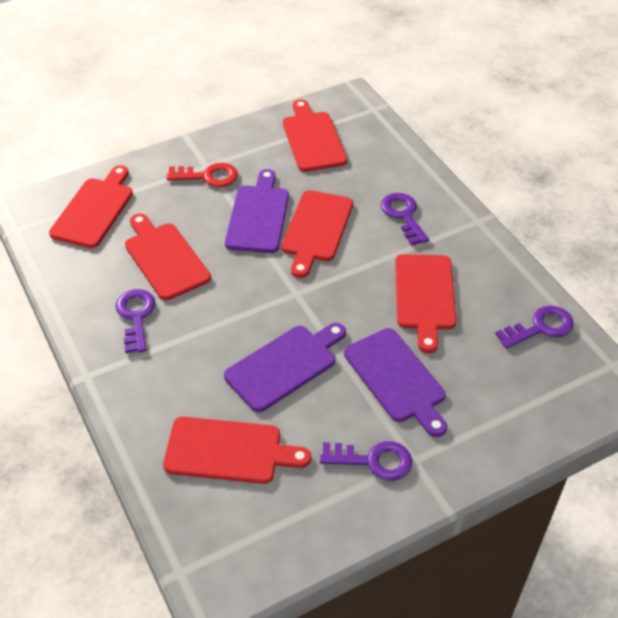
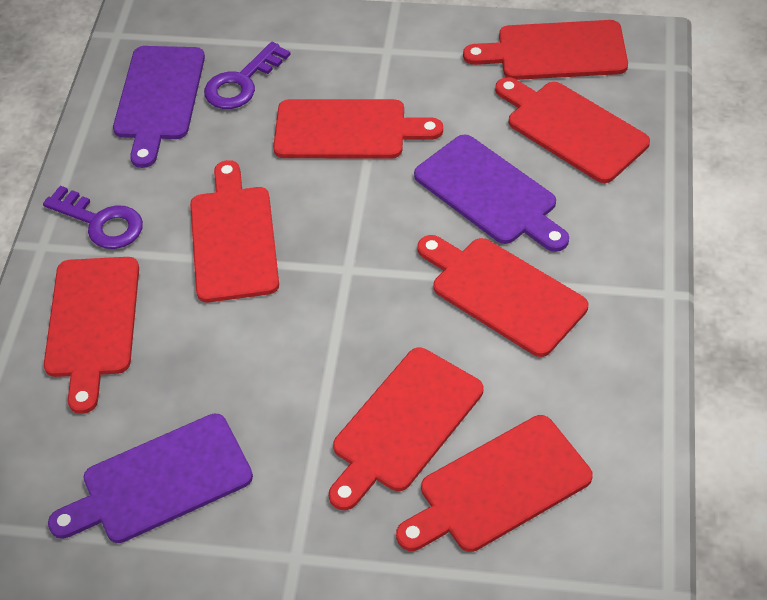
purple key: [116,289,156,353] [320,441,413,481] [381,193,429,246] [495,305,574,349] = 4 -> [43,186,143,249] [204,42,291,109] = 2
red cutting board: [49,165,133,248] [125,214,211,300] [163,417,311,484] [281,190,353,278] [283,99,347,172] [395,254,456,353] = 6 -> [44,257,139,414] [190,160,279,302] [273,99,443,159] [329,348,483,510] [396,415,593,552] [417,235,588,357] [463,20,628,80] [495,77,650,183] = 8
red key: [166,163,238,187] = 1 -> none = 0

